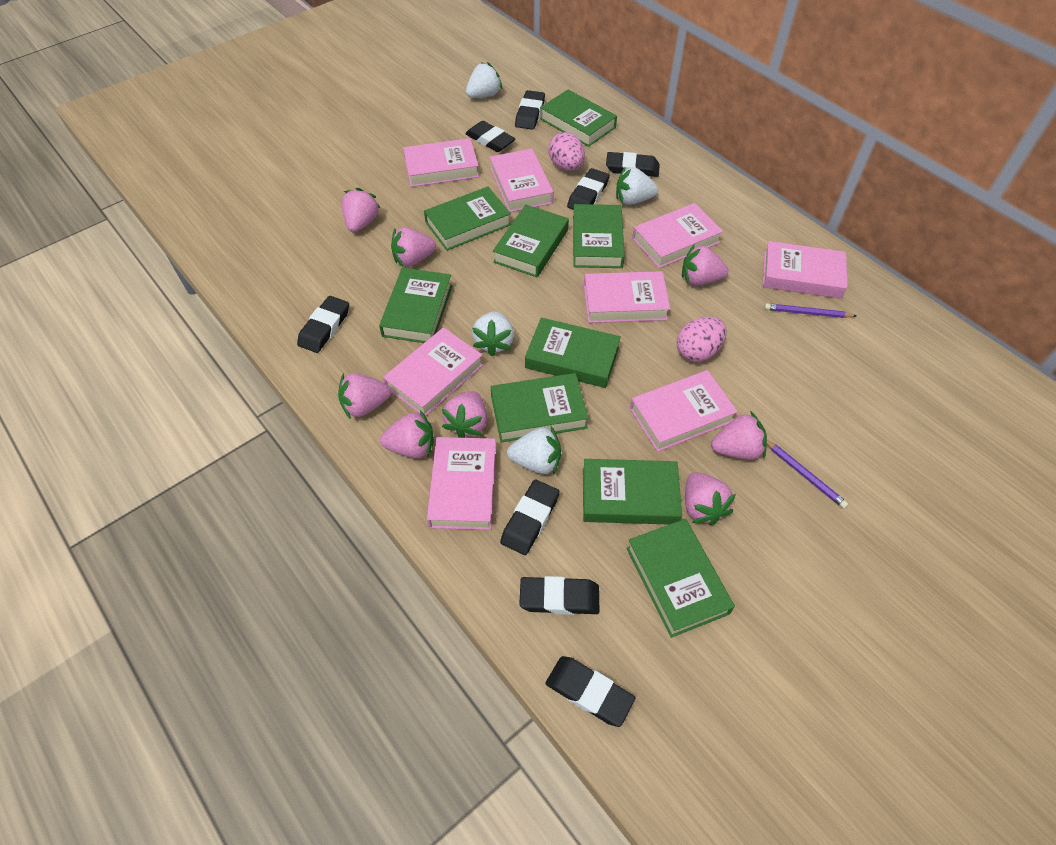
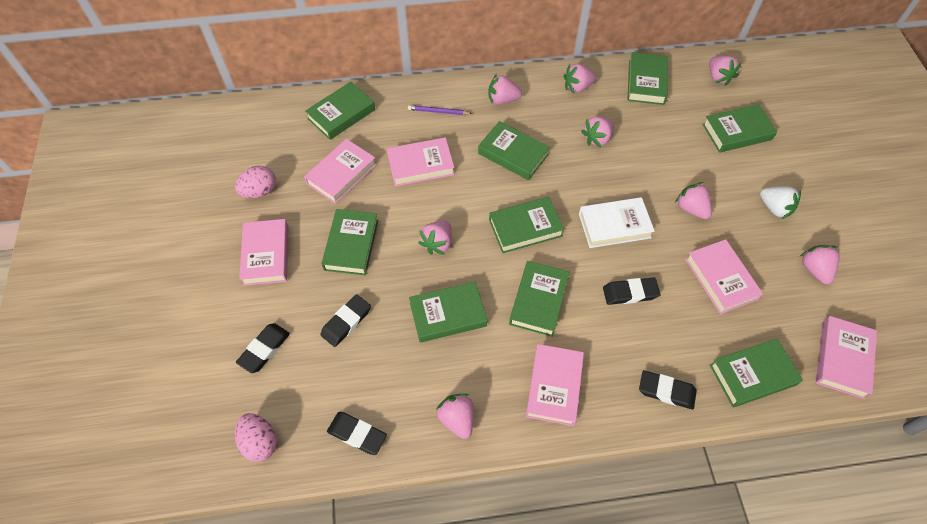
black eraser: [297,296,349,353] [465,121,515,152] [500,479,560,555] [515,90,545,130] [519,576,599,615] [546,656,635,727] [567,168,610,210] [606,152,660,177] = 8 -> [236,323,290,373] [320,294,371,347] [327,412,387,455] [603,278,661,305] [639,370,697,410] = 5
pink book: [383,327,483,416] [403,138,479,187] [427,437,497,530] [490,149,554,212] [584,271,670,323] [630,370,738,452] [632,203,723,268] [763,241,847,299] = 8 -> [239,219,288,286] [304,139,376,204] [387,137,455,186] [526,344,584,426] [685,239,763,314] [816,316,877,399] = 6
purple pencil: [764,303,856,318] [767,440,849,509] = 2 -> [408,105,473,115] = 1
white book: none = 0 -> [579,197,655,248] = 1
white strawberry: [466,62,502,98] [472,311,514,356] [507,426,561,475] [616,167,658,205] = 4 -> [760,186,801,219] = 1

